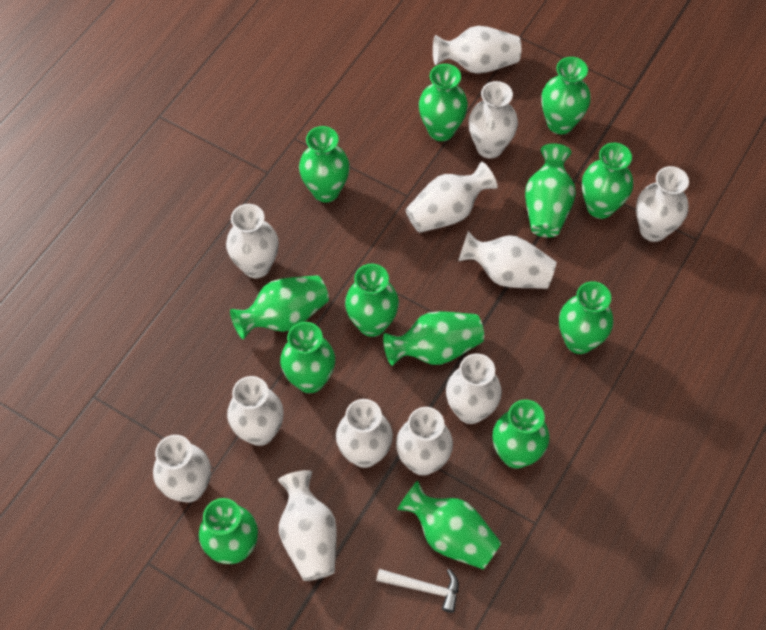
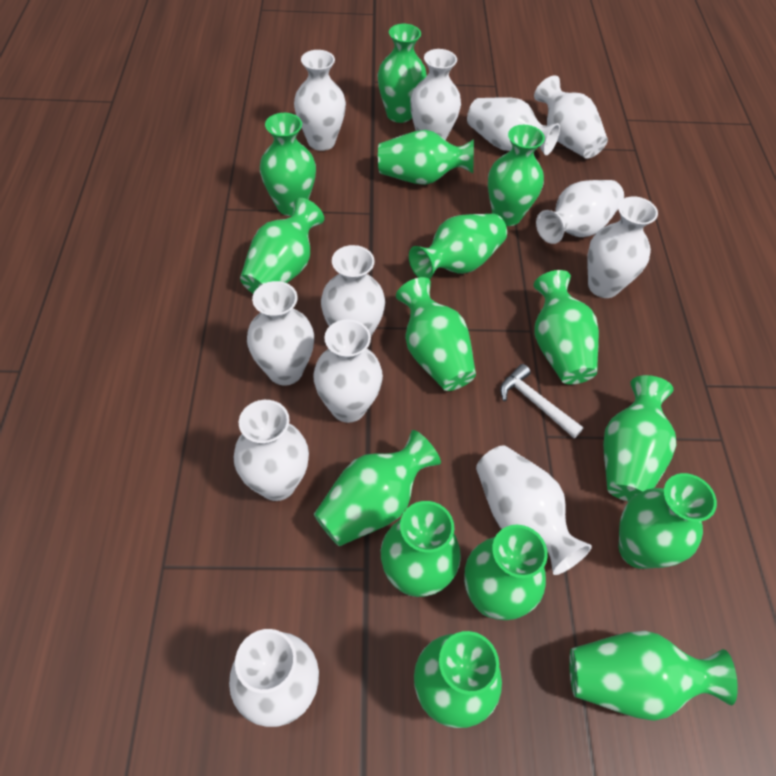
green vase: [199,498,258,564] [230,275,329,339] [280,322,335,393] [299,126,350,203] [345,264,399,337] [383,311,484,366] [397,480,502,570] [419,64,468,141] [492,399,549,469] [525,143,576,237] [541,57,591,134] [559,281,613,354] [582,143,633,219] = 13 -> [240,198,324,294] [260,113,316,216] [314,430,441,546] [377,24,427,123] [378,130,474,185] [381,501,461,597] [396,277,476,391] [409,214,507,280] [414,631,502,728] [464,525,548,620] [488,125,545,226] [534,270,599,384] [569,631,738,721] [603,375,676,501] [619,473,717,569] = 15

